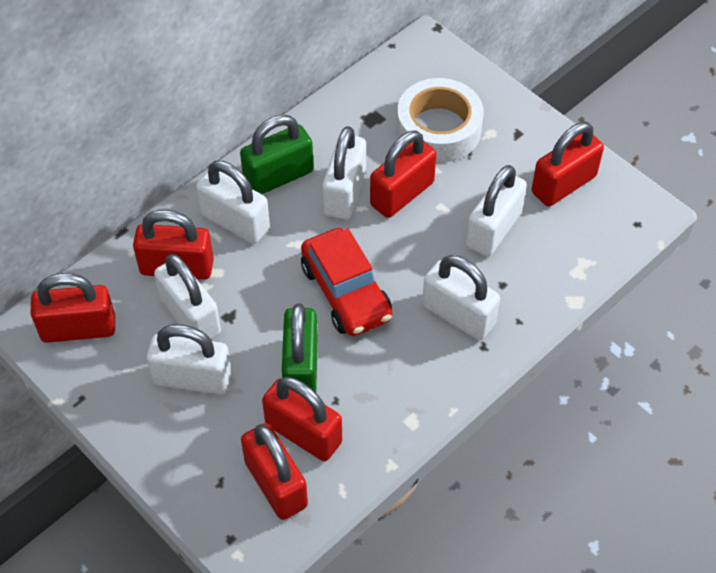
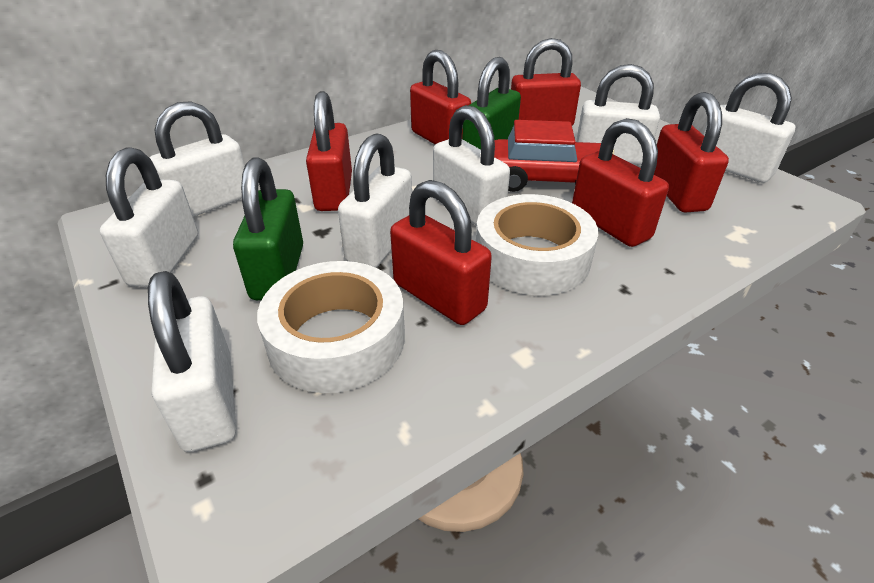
white padlock: [147,324,232,395] [154,254,221,339] [196,161,270,244] [322,126,366,220] [422,255,500,340] [466,165,527,257] = 6 -> [100,147,198,287] [148,271,236,452] [149,101,245,217] [338,133,412,268] [433,105,510,226] [576,64,660,165] [703,73,796,183] = 7
white tape: [397,78,484,162] = 1 -> [257,261,405,393] [476,194,598,295] = 2

